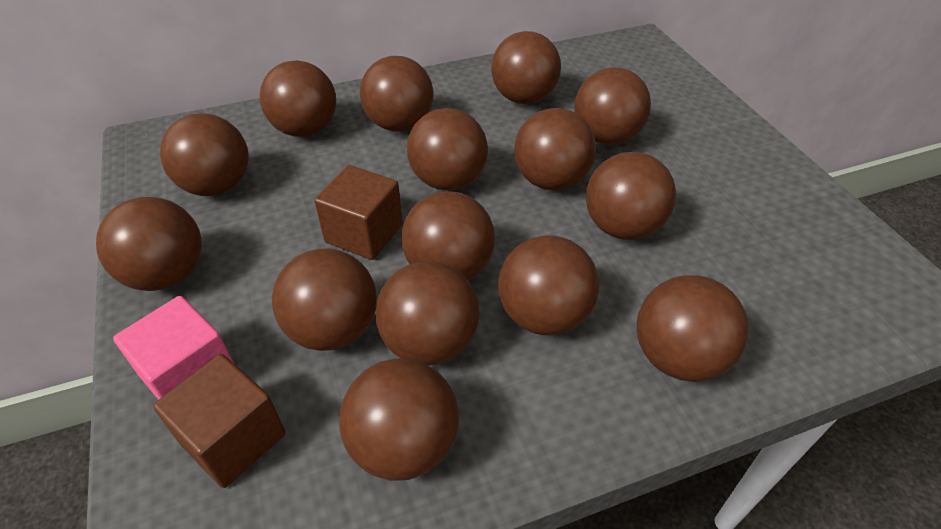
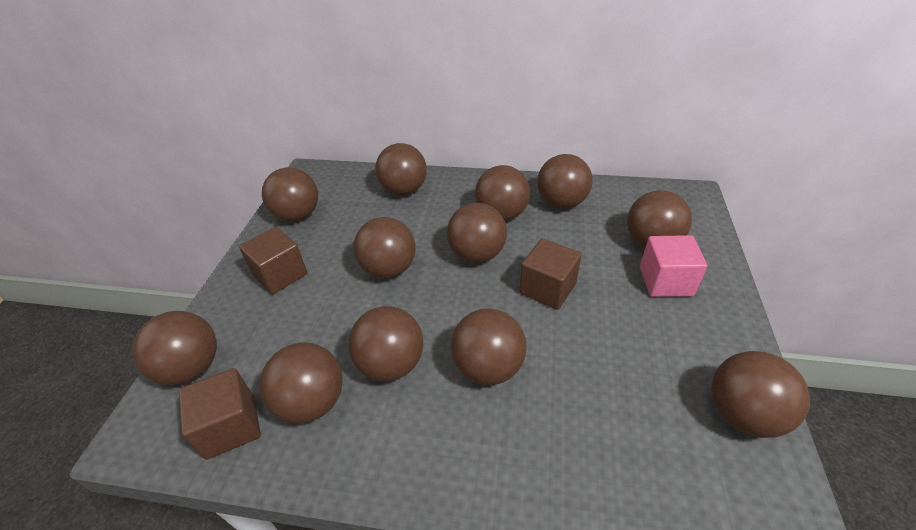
brown ball: [96,197,202,291] [160,113,249,196] [260,60,336,137] [272,248,377,351] [339,358,459,481] [360,56,433,132] [375,261,480,365] [401,191,495,280] [407,108,488,191] [491,31,561,104] [498,235,599,335] [514,108,596,190] [574,67,651,145] [586,152,676,240] [637,275,749,382] = 15 -> [132,311,217,385] [259,342,342,424] [262,167,318,222] [348,306,423,381] [353,217,416,278] [375,143,427,195] [447,203,507,263] [451,308,527,385] [475,165,530,221] [537,154,593,209] [627,190,692,248] [711,351,810,438] = 12
brown cube: [153,354,285,488] [315,165,403,260] = 2 -> [179,368,261,460] [239,227,307,295] [519,238,582,310] = 3

